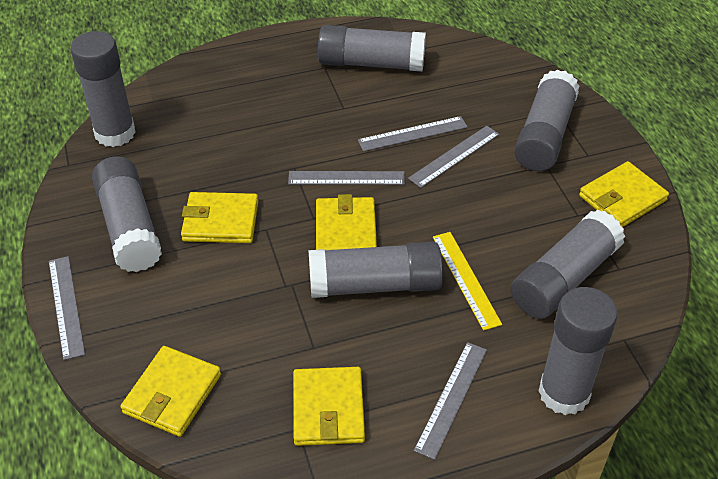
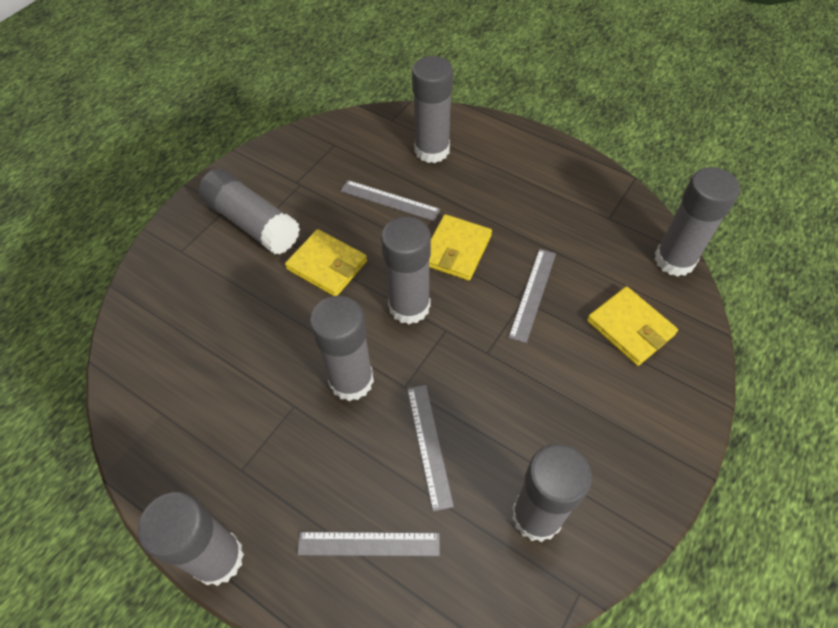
grey ruler: [49,256,85,360] [288,171,405,185] [358,116,468,152] [408,126,500,188] [414,342,487,460] = 5 -> [297,532,440,556] [341,180,440,221] [407,385,454,511] [509,249,556,343] = 4
yellow ruler: [433,232,502,331] = 1 -> none = 0
yellow wallet: [120,346,221,437] [181,192,258,243] [293,367,365,446] [316,194,377,250] [579,161,669,227] = 5 -> [285,229,367,296] [429,214,492,281] [587,286,678,366] = 3

